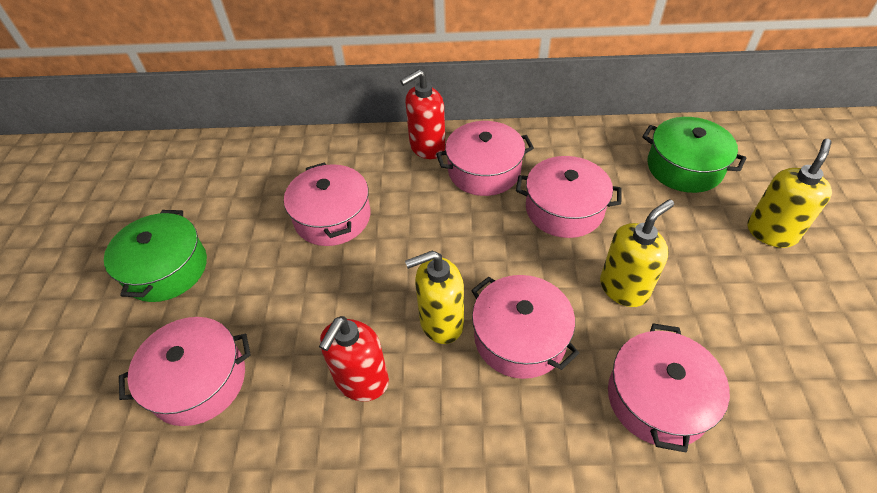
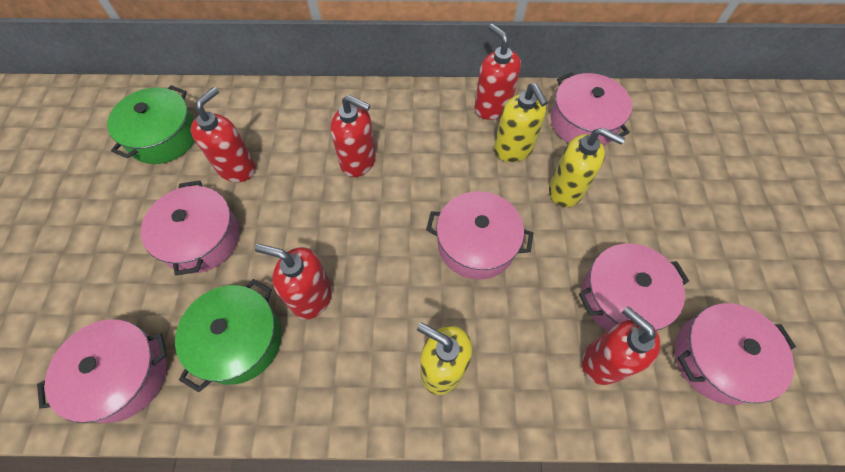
red soap dispenser: [319,316,389,401] [400,69,446,159] = 2 -> [191,87,256,182] [255,244,332,320] [330,95,376,177] [475,24,521,120] [582,306,660,385] = 5

